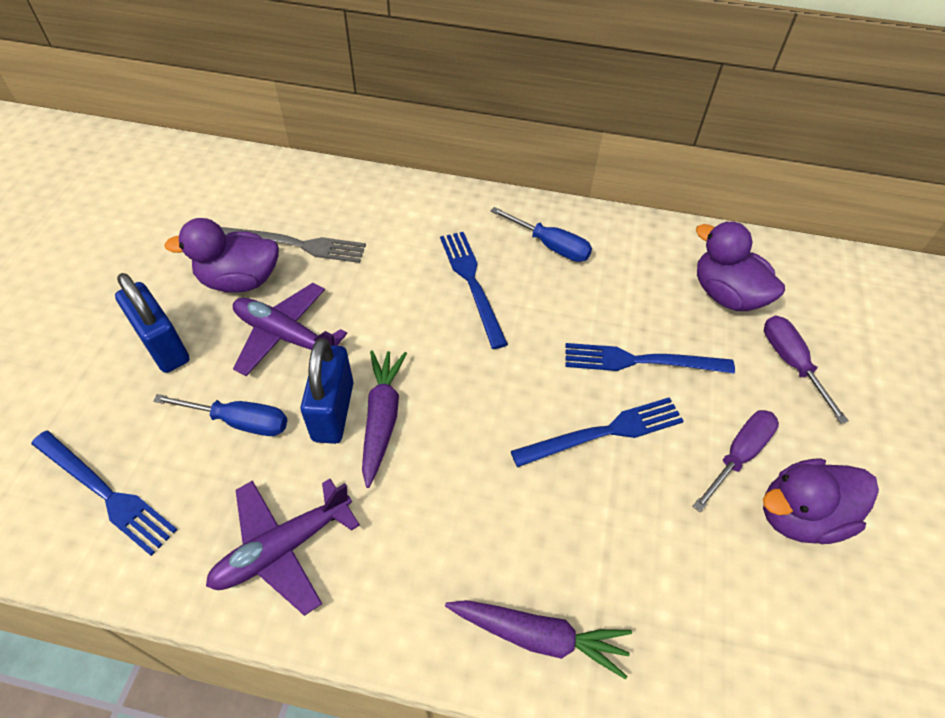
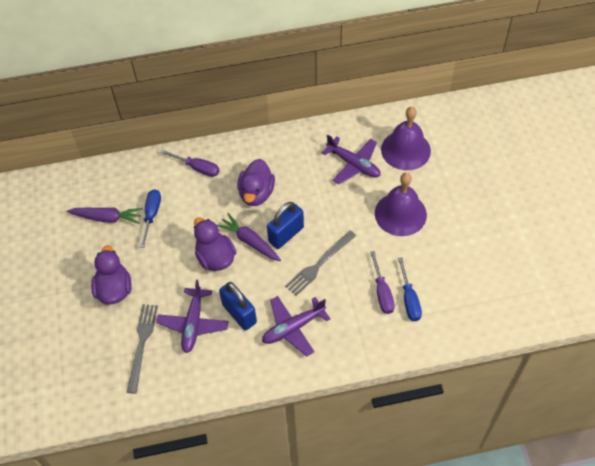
blue fork: [31,431,178,556] [440,232,508,349] [511,397,684,467] [566,343,735,374] = 4 -> none = 0
grey fork: [221,227,366,263] = 1 -> [127,304,158,394] [285,230,356,296] = 2
purple bell: none = 0 -> [375,173,427,236] [381,107,431,170] = 2
purple plane: [206,479,360,616] [233,283,347,376] = 2 -> [156,280,229,353] [262,296,330,356] [322,135,381,185] = 3

